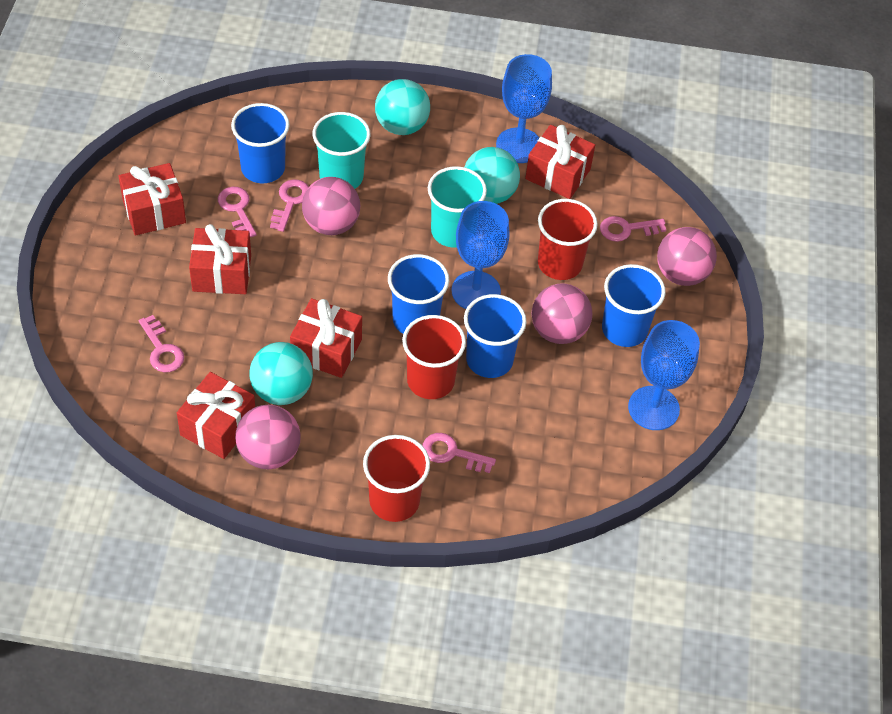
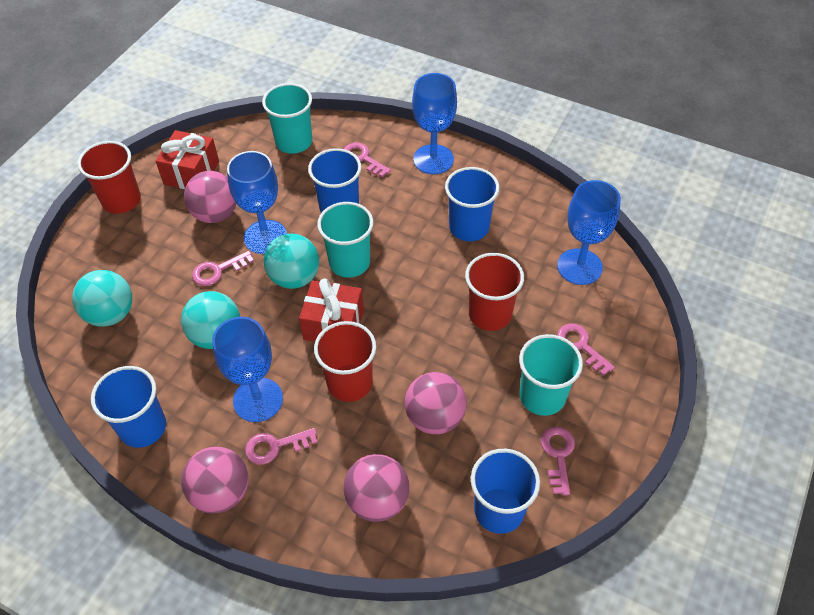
blue goblet: [452,201,510,309] [496,54,552,163] [628,320,700,430] = 3 -> [212,317,283,422] [227,151,287,254] [412,73,457,174] [557,180,621,285] = 4
red gift: [118,163,186,236] [177,372,255,459] [189,224,251,294] [290,298,362,378] [525,125,595,199] = 5 -> [156,130,219,189] [299,279,364,342] = 2
turquoise cup: [312,112,371,189] [428,166,487,248] = 2 -> [262,83,312,154] [317,202,373,277] [519,334,583,416] = 3

